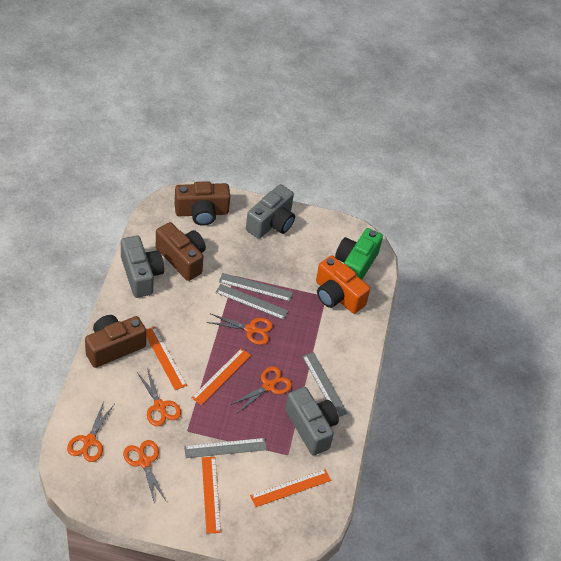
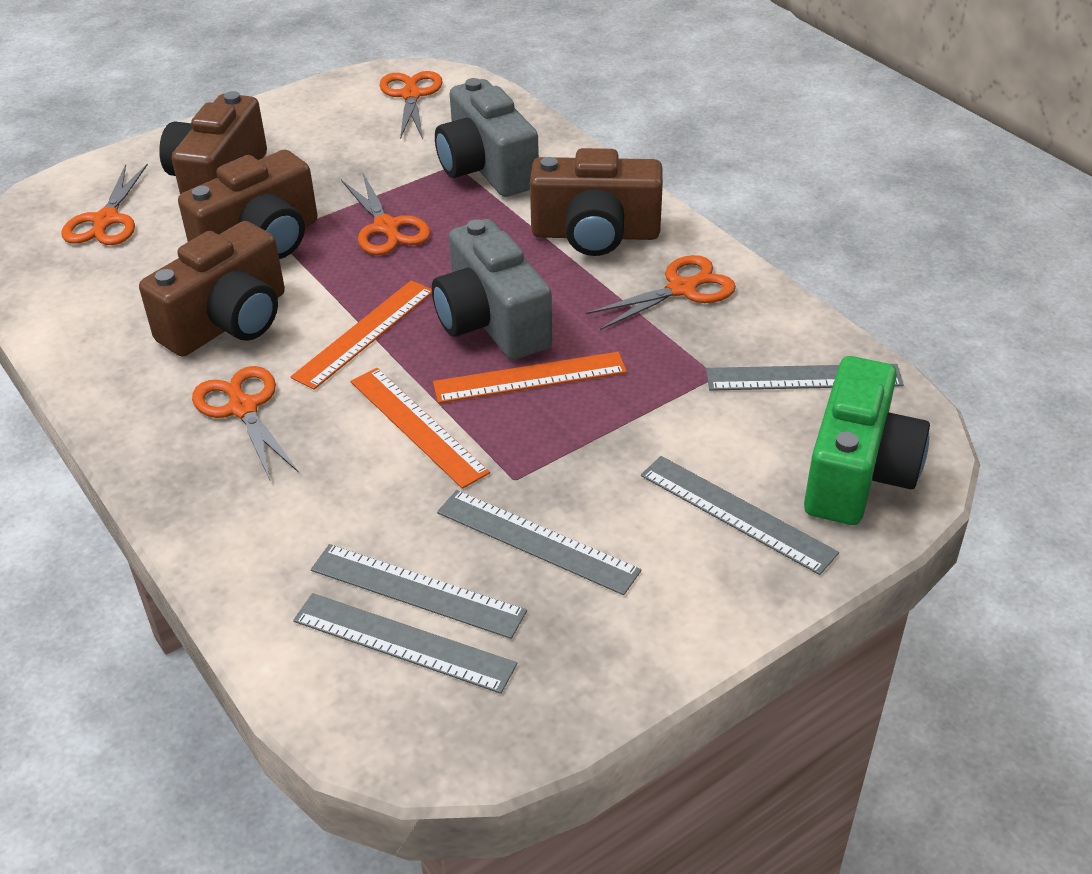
brown camera: [85,315,146,368] [156,222,206,281] [175,181,230,226] = 3 -> [139,221,285,356] [159,91,267,194] [178,150,318,259] [530,148,663,256] = 4
grey camera: [121,236,164,298] [246,184,295,239] [285,387,339,455] = 3 -> [432,219,552,360] [435,78,539,197] = 2
grey ruler: [184,438,267,458] [215,284,288,320] [219,273,293,302] [302,352,348,417] = 4 -> [293,593,517,694] [311,544,527,639] [437,490,642,595] [641,456,839,575] [706,364,904,391] = 5
orange camera: [316,255,370,314] = 1 -> none = 0
orange ruler: [146,327,187,390] [192,348,251,405] [202,457,221,533] [250,469,331,507] = 4 -> [290,280,432,390] [350,368,490,489] [433,352,627,403] = 3

